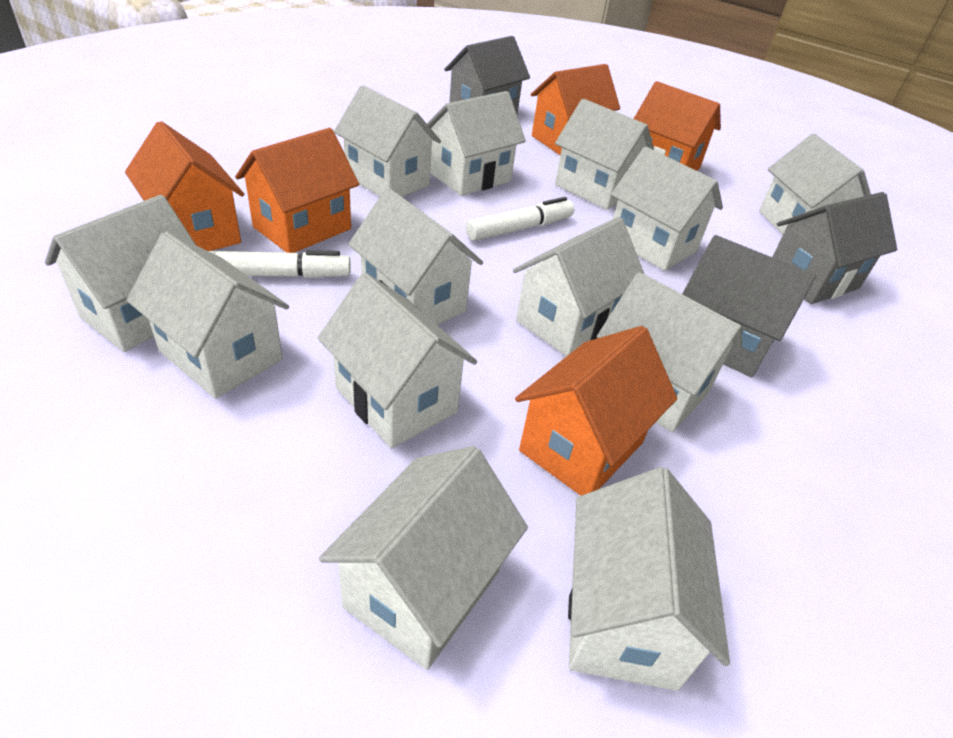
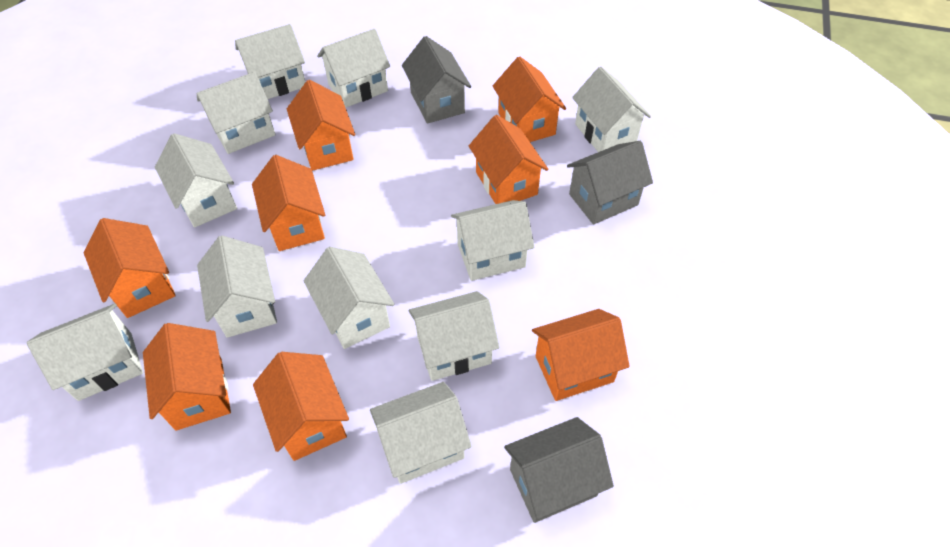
orange house: [125,121,244,251] [235,128,359,253] [515,326,677,496] [531,64,620,155] [634,81,721,171] = 5 -> [84,218,176,318] [143,323,231,431] [252,155,325,251] [253,352,349,461] [287,80,355,171] [469,115,548,204] [493,56,566,142] [532,309,630,401] = 8
white house: [45,195,196,352] [126,232,289,399] [317,273,477,449] [319,446,528,670] [334,85,441,197] [348,188,483,325] [427,91,526,196] [513,217,644,357] [555,99,654,210] [568,467,730,691] [597,272,742,432] [611,147,723,271] [759,134,871,234] = 13 -> [27,304,143,401] [155,133,237,228] [197,72,276,154] [197,236,277,338] [235,24,305,99] [304,247,394,349] [317,29,390,108] [370,382,472,484] [408,291,499,381] [451,200,534,281] [572,66,651,152] = 11
white marker: [209,250,351,278] [466,197,574,241] = 2 -> none = 0

